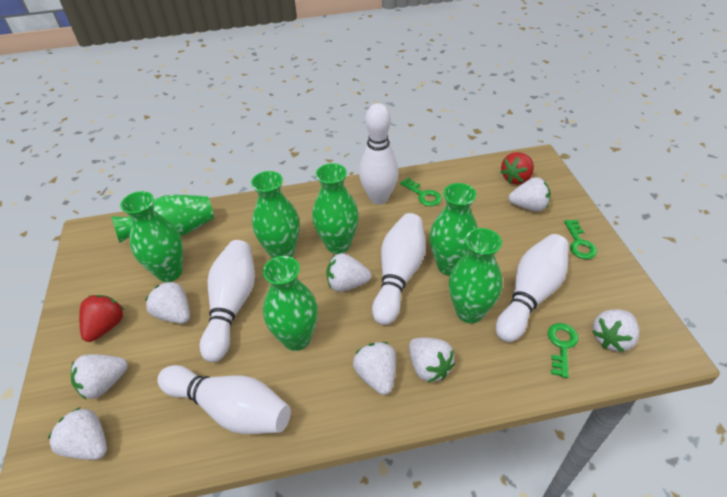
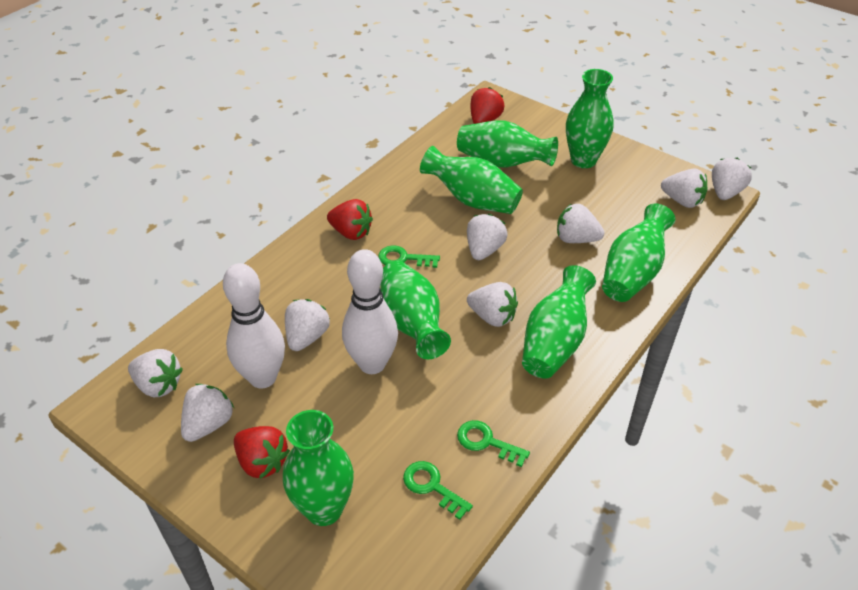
red strawberry: [79,295,124,342] [500,152,534,184] = 2 -> [234,426,290,479] [327,199,373,240] [471,87,504,124] = 3
white bowling pin: [157,365,291,434] [200,240,255,362] [359,103,399,204] [372,213,426,325] [496,234,569,342] = 5 -> [223,263,285,388] [342,249,398,374] = 2

